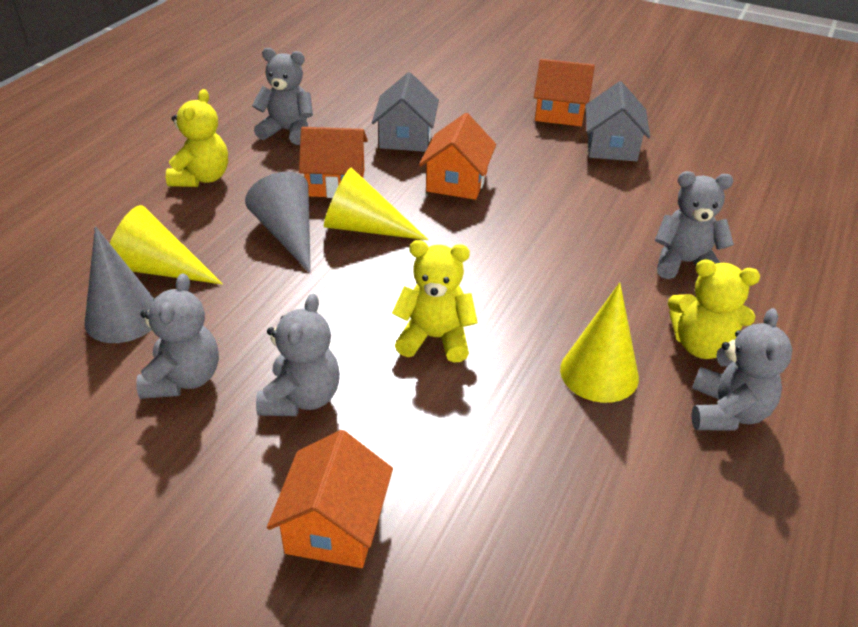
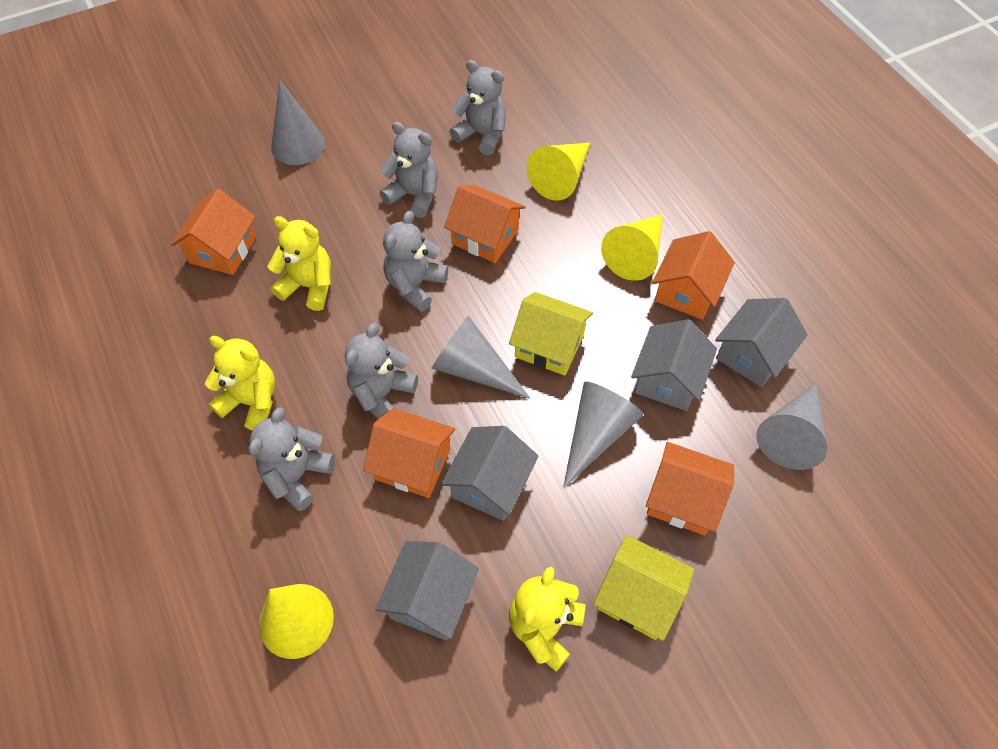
grey cone: [84,226,154,343] [245,172,311,273] = 2 -> [271,80,325,165] [431,316,530,399] [563,382,643,488] [756,384,827,470] = 4
grey house: [372,72,439,152] [586,81,650,161] = 2 -> [375,541,479,640] [441,426,539,521] [631,319,717,411] [715,298,808,387] = 4
orange house: [267,430,393,568] [299,127,368,198] [419,113,496,200] [534,59,595,126] = 4 -> [171,189,256,275] [363,408,455,498] [444,185,525,263] [646,442,734,536] [652,231,735,320] = 5
yellow house: none = 0 -> [509,292,593,376] [593,535,695,641] = 2

